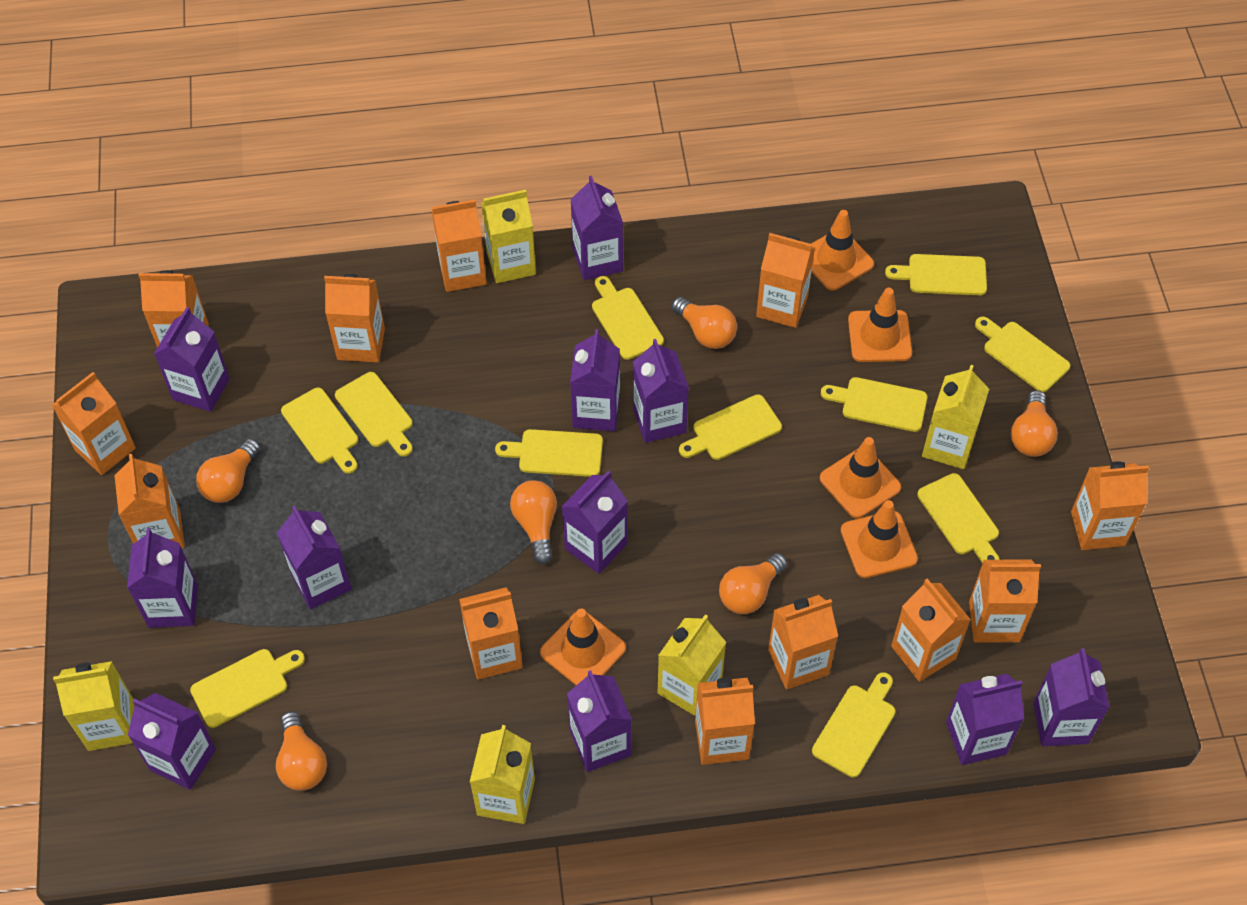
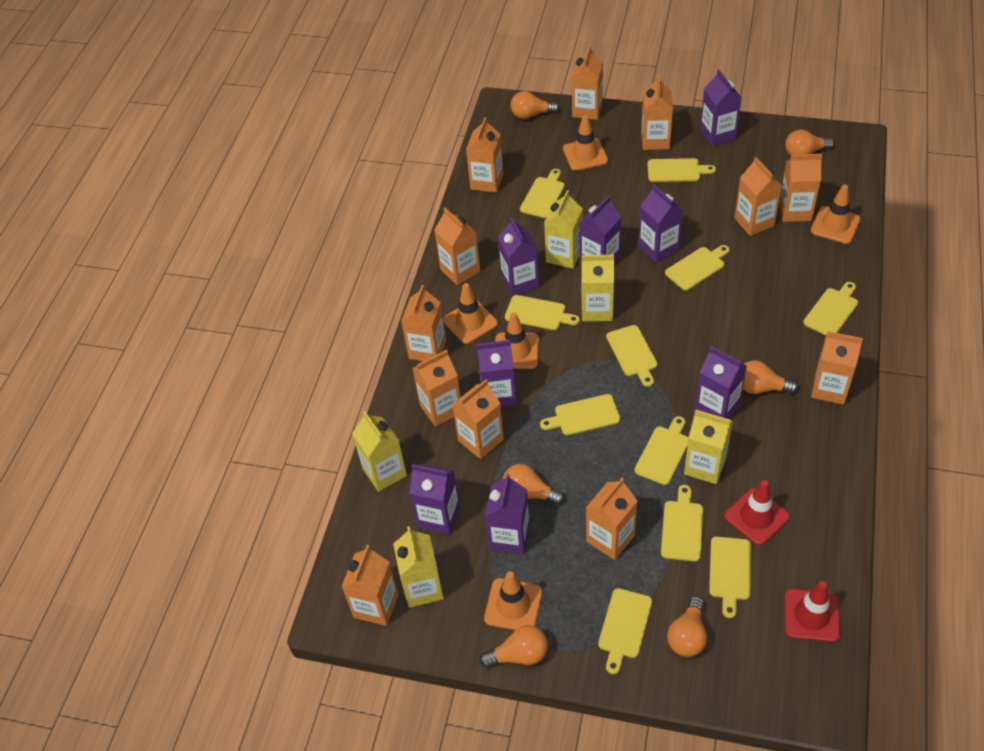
purple carton: [127,528,198,628] [128,693,216,790] [154,307,230,412] [277,506,351,610] [562,471,628,574] [567,670,632,772] [570,176,623,280] [570,329,620,431] [633,339,689,443] [946,674,1024,765] [1033,648,1110,746] = 11 -> [409,464,460,535] [477,340,517,407] [485,474,530,554] [498,217,539,296] [579,196,622,263] [638,184,683,263] [695,346,747,419] [700,69,742,146] = 8
red traffic cone: none = 0 -> [724,480,790,545] [785,581,840,642] = 2

